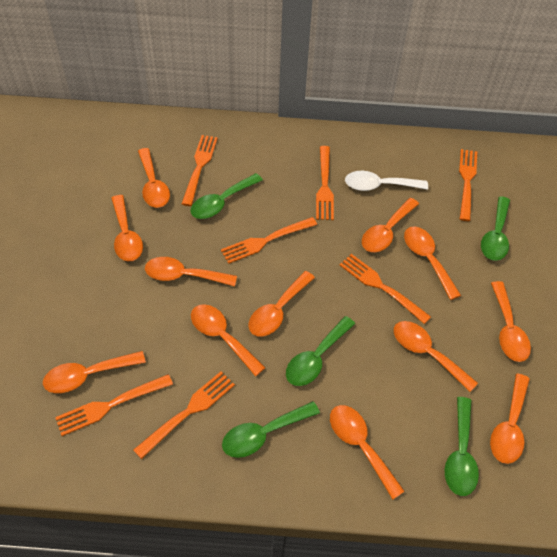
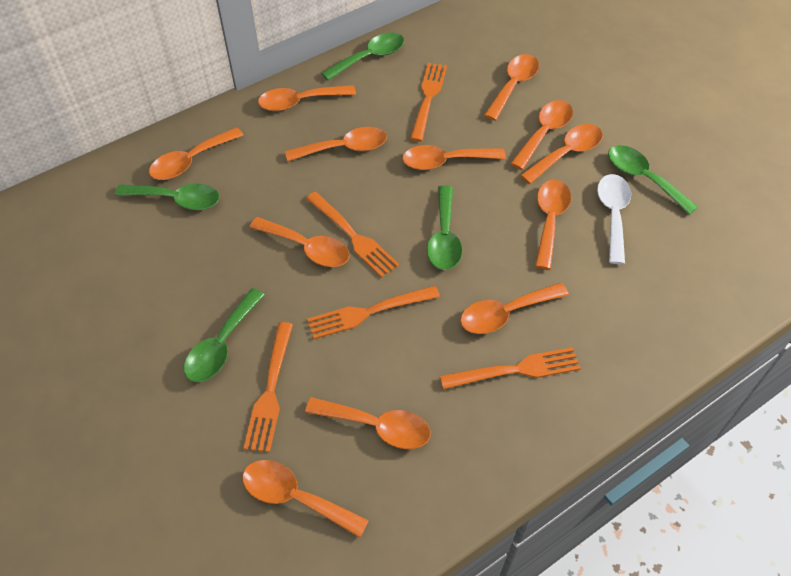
orange fork: [55,374,173,436] [133,371,235,459] [182,135,218,206] [221,217,317,264] [316,146,334,220] [340,254,431,324] [459,149,477,221] = 7 -> [243,322,293,452] [306,192,399,277] [307,286,440,339] [410,63,447,142] [440,347,581,390] = 5

